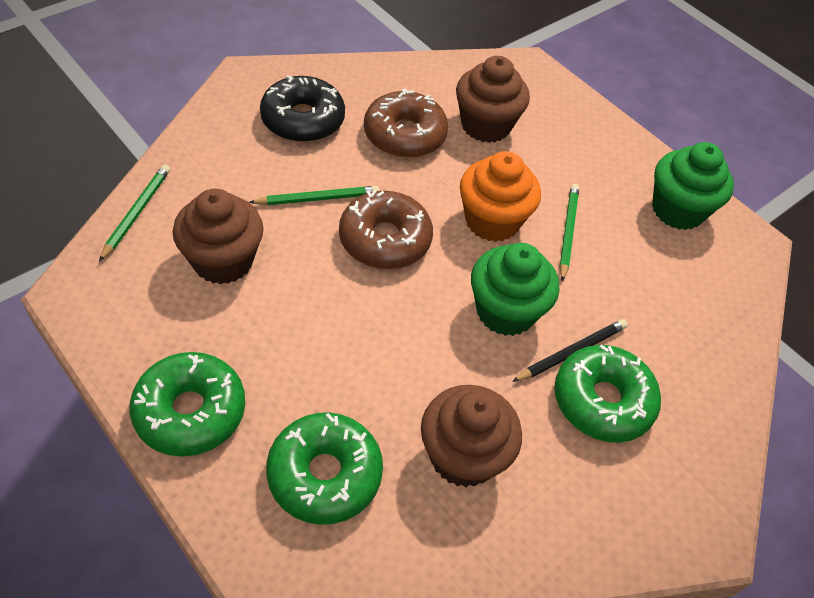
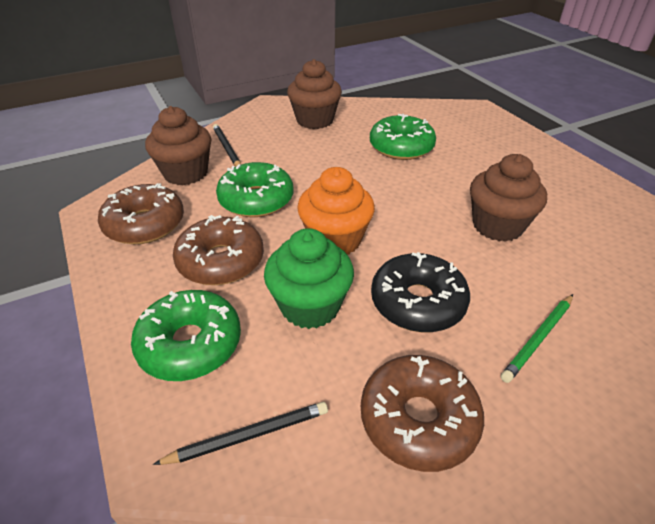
black pencil: [512,319,628,382] = 1 -> [153,402,328,465] [213,124,241,166] = 2
brown donut: [339,190,433,269] [364,88,448,158] = 2 -> [98,183,184,244] [173,215,264,285] [361,355,484,472] = 3
green cupcake: [471,243,559,336] [652,142,734,230] = 2 -> [264,228,354,329] = 1
green pencil: [99,164,170,262] [249,186,379,205] [559,184,579,282] = 3 -> [501,294,573,383] = 1

